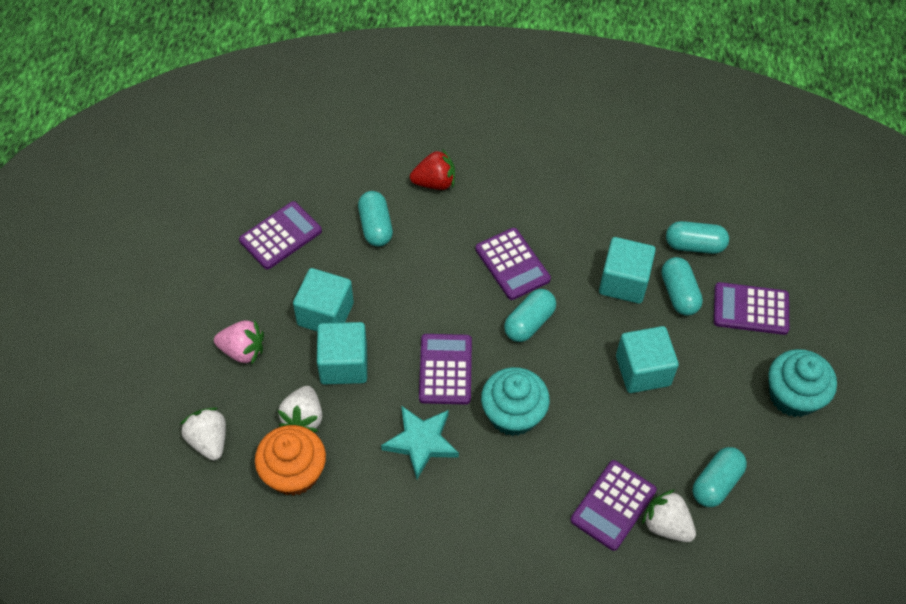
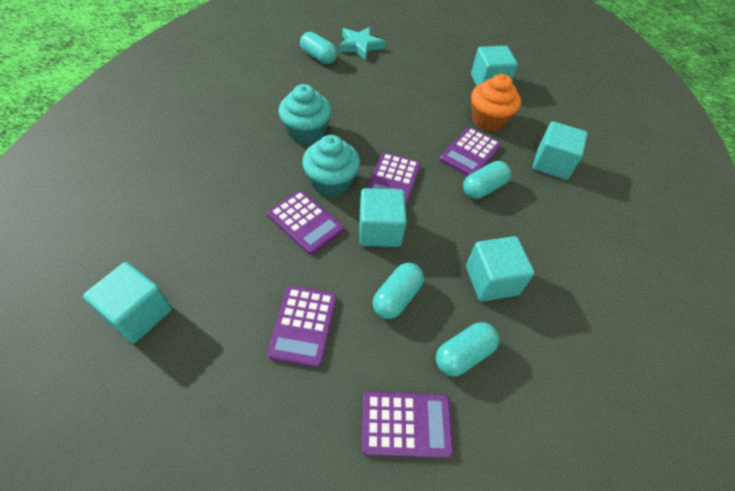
pink strawberry: [214,320,264,365] = 1 -> none = 0
red strawberry: [410,149,455,190] = 1 -> none = 0
turquoise capsule: [358,191,393,247] [504,289,556,342] [661,257,703,316] [666,221,729,254] [692,447,747,507] = 5 -> [300,32,337,64] [373,263,424,319] [436,322,499,376] [463,161,511,199] = 4
turquoise cube: [293,268,354,331] [317,322,367,384] [599,237,656,304] [616,326,679,393] = 4 -> [83,262,172,343] [359,188,407,247] [466,236,535,302] [471,46,518,86] [533,121,588,180] = 5
white strawberry: [180,407,226,460] [278,386,322,432] [642,489,696,542] = 3 -> none = 0

